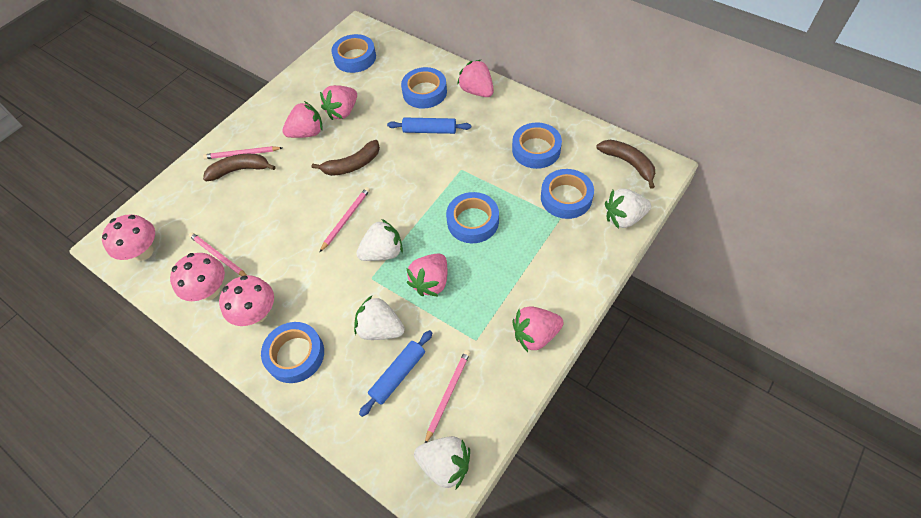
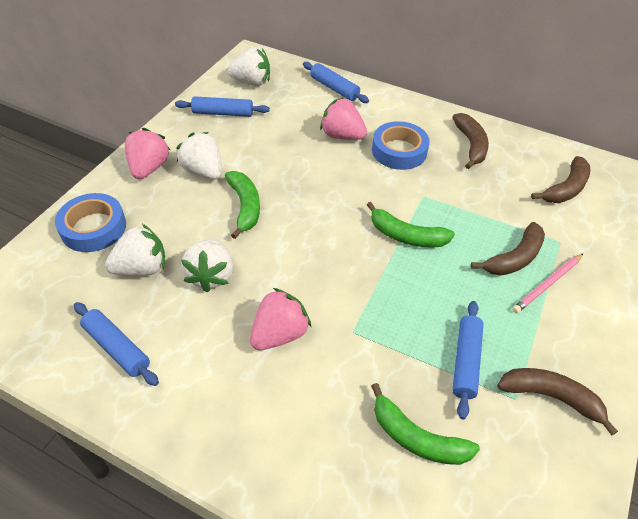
blue rolling pin: [359,330,432,417] [387,118,471,134] = 2 -> [74,302,159,386] [175,96,270,117] [303,62,369,103] [452,301,483,419] = 4
blue tape: [261,322,324,383] [331,34,376,73] [401,67,447,109] [446,192,499,243] [512,122,562,169] [541,169,594,219] = 6 -> [55,193,126,252] [372,121,429,170] = 2
brown banana: [203,154,276,181] [312,140,380,176] [596,140,655,189] = 3 -> [452,113,489,169] [471,222,545,276] [497,368,618,435] [531,156,590,203] = 4
green banana: none = 0 -> [225,171,260,239] [367,202,455,247] [371,383,480,465] = 3
pink mushroom: [102,215,155,261] [170,253,225,301] [219,275,274,326] = 3 -> none = 0
pink pencil: [189,232,247,276] [203,146,282,159] [319,187,370,253] [425,350,470,443] = 4 -> [512,254,583,313] = 1
pink strawberry: [282,101,323,138] [320,85,357,120] [406,254,447,296] [457,60,494,97] [512,306,564,352] = 5 -> [125,128,170,179] [250,288,311,350] [320,98,367,140] = 3

